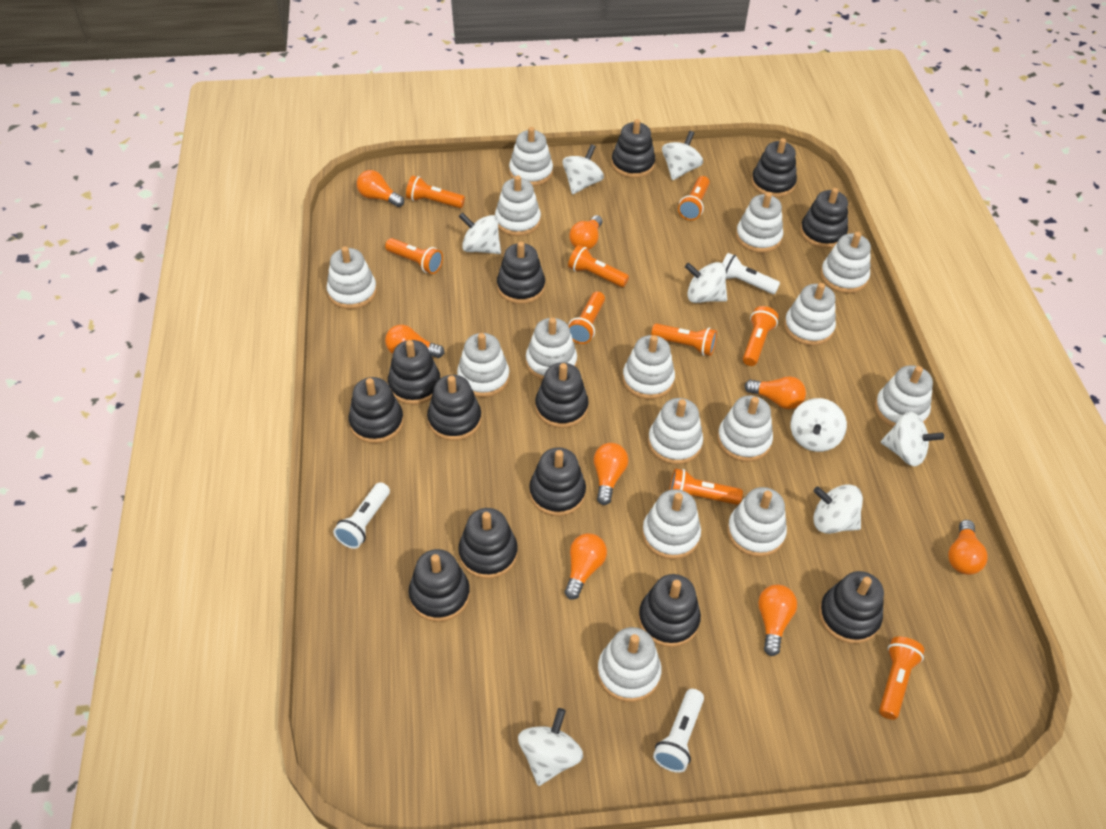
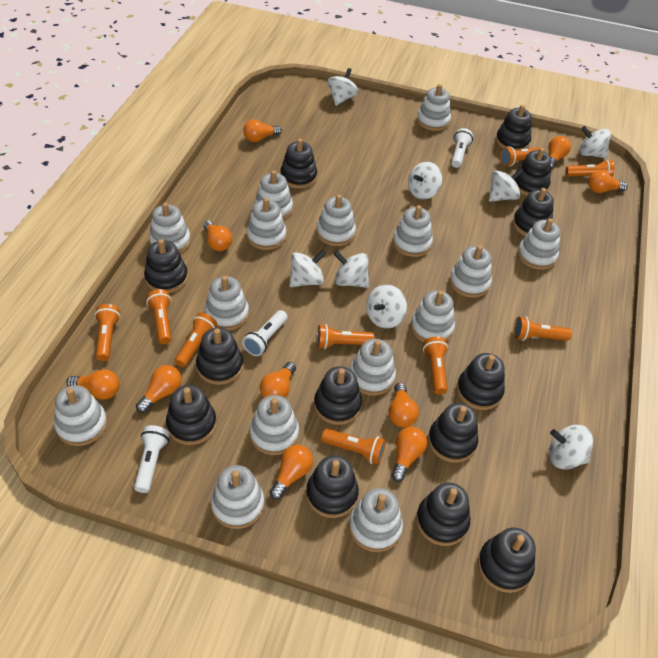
orange light bulb: [357,170,404,207] [385,325,445,358] [565,533,607,600] [569,215,602,250] [594,443,628,505] [744,376,806,409] [758,584,797,656] [948,520,988,575] = 8 -> [66,369,119,400] [136,365,182,413] [203,220,232,251] [243,120,282,142] [260,362,296,398] [269,445,313,500] [389,383,419,428] [391,426,427,482] [548,136,571,169] [588,170,628,193] = 10

